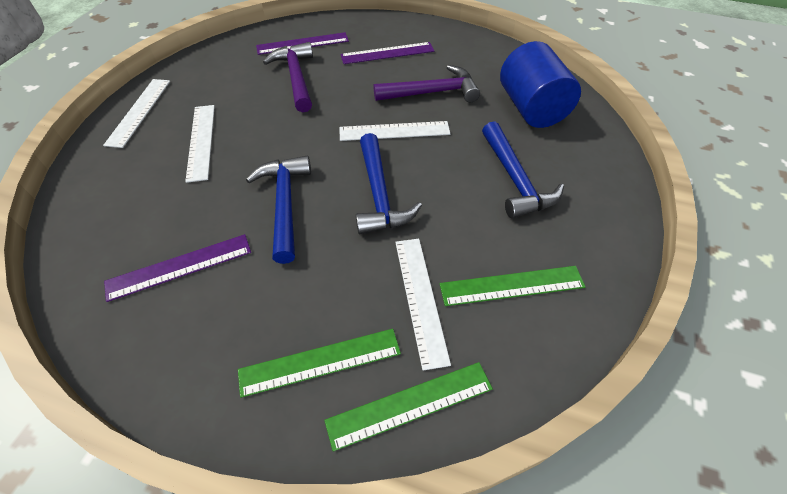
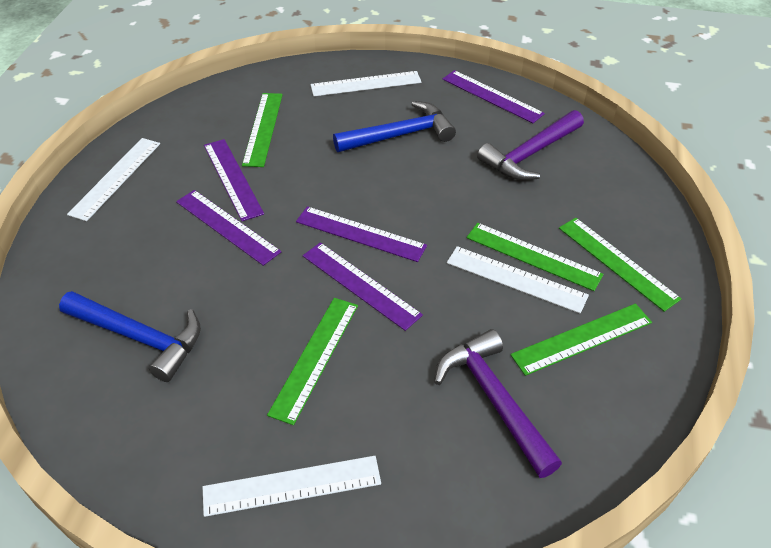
blue cylinder: [500,41,581,128] = 1 -> none = 0
blue hammer: [246,156,311,264] [356,133,422,234] [482,121,564,218] = 3 -> [59,291,201,382] [333,101,456,152] = 2
green ruler: [238,329,401,398] [324,362,493,452] [440,266,586,306] = 3 -> [242,93,283,167] [267,298,358,425] [467,223,604,291] [510,304,652,376] [559,218,681,312] = 5
purple ruler: [104,234,251,302] [256,32,349,55] [340,42,434,64] = 3 -> [176,190,282,266] [204,139,264,221] [296,206,427,262] [303,242,423,331] [442,70,545,123] = 5

